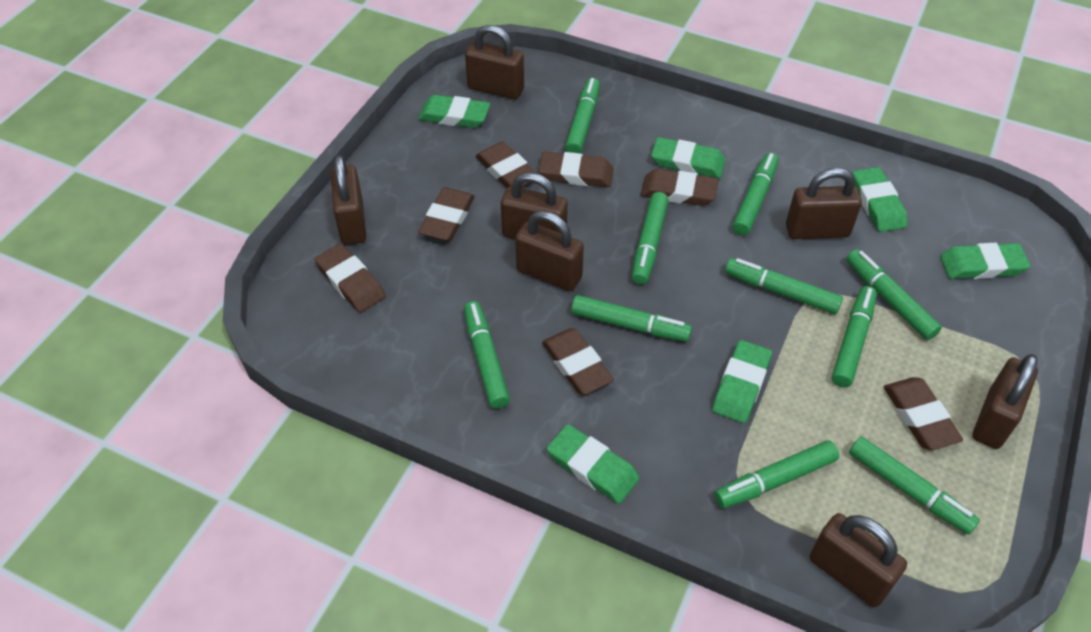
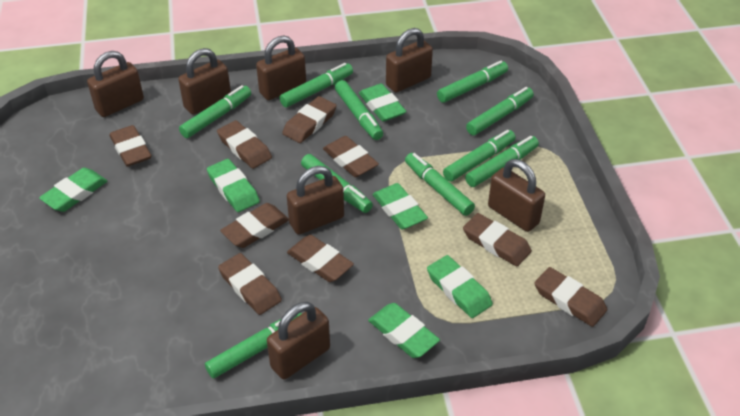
brown eraser: [315,244,386,313] [418,187,475,241] [475,141,536,188] [539,151,614,187] [542,328,614,395] [641,169,719,206] [884,377,963,450] = 7 -> [110,125,152,167] [217,120,272,169] [218,253,282,315] [220,203,289,248] [282,96,337,143] [287,235,354,282] [323,136,379,177] [463,213,532,267] [534,267,607,327] = 9

